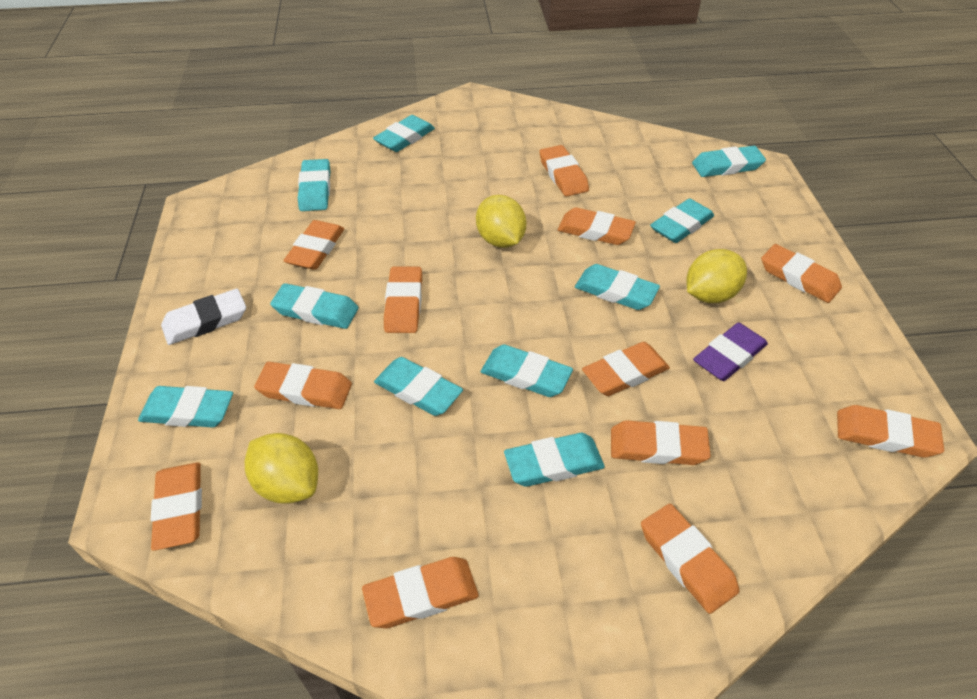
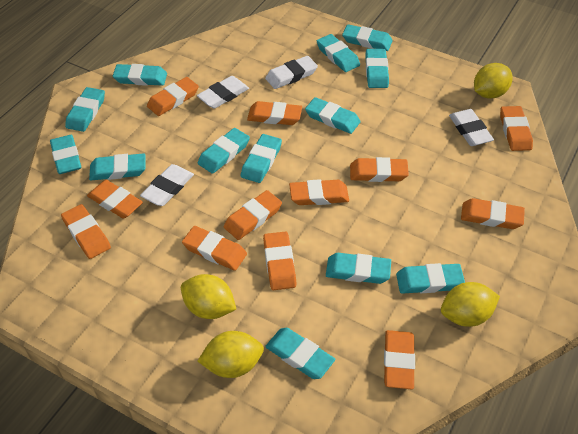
purple eraser: [693,322,768,381] = 1 -> none = 0
turquoise eraser: [138,386,233,428] [270,283,359,329] [298,159,330,211] [373,115,435,152] [374,357,463,416] [481,344,573,397] [504,433,605,487] [575,264,660,310] [650,198,714,243] [692,146,766,177] = 10 -> [50,135,82,174] [65,87,105,132] [89,153,146,180] [113,64,167,86] [198,128,250,174] [241,134,282,183] [265,328,335,379] [305,97,361,134] [317,34,360,72] [326,253,391,284] [342,24,393,51] [366,49,389,88] [396,263,465,294] = 13
white eraser: [161,289,246,345] = 1 -> [140,164,194,206] [197,76,249,108] [265,56,318,89] [449,109,494,146] = 4
yellow lemon: [245,433,318,504] [476,195,526,248] [687,249,747,303] = 3 -> [181,274,236,319] [198,331,264,378] [441,282,500,327] [474,63,513,99] = 4

